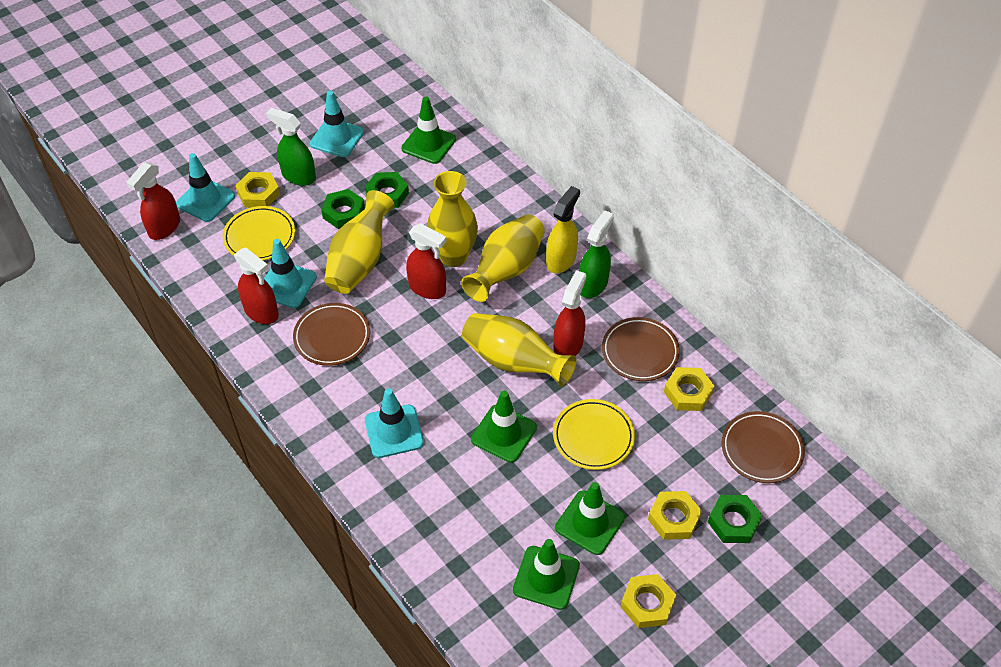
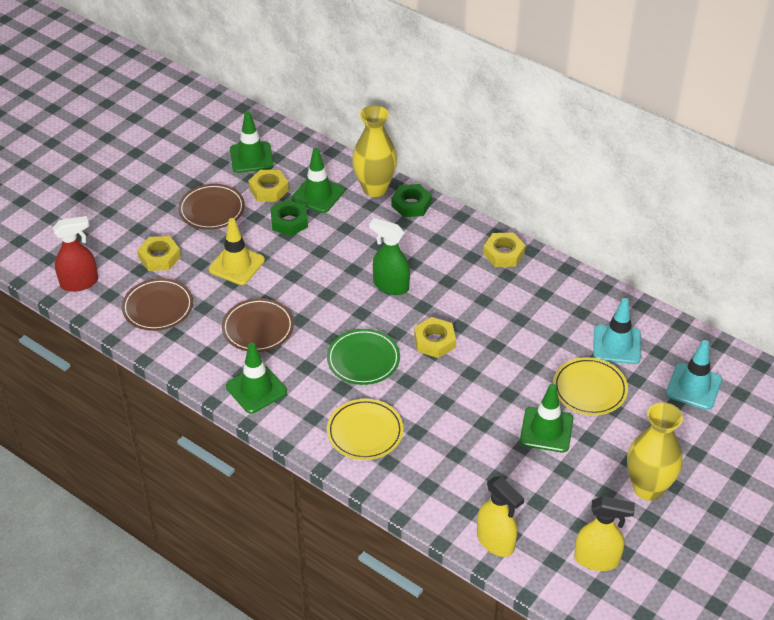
green nut: [321,189,365,229] [365,172,409,208] [708,495,763,543] = 3 -> [270,200,308,236] [391,184,432,217] = 2
green plate: none = 0 -> [327,329,400,385] = 1
green spray bottle: [266,108,316,186] [579,210,614,298] = 2 -> [370,218,410,295] = 1
red spray bottle: [126,162,180,240] [234,247,279,324] [406,223,447,299] [554,270,586,356] = 4 -> [53,216,98,292] = 1
turquoise traffic cone: [176,153,235,222] [264,239,317,308] [310,91,364,157] [365,388,424,458] = 4 -> [593,298,641,364] [666,340,722,410] = 2
yellow spray bottle: [546,186,580,273] = 1 -> [477,476,524,557] [574,496,635,571] = 2
yellow traffic cone: none = 0 -> [209,218,265,285] = 1
yellow vase: [324,190,395,294] [427,171,478,267] [461,214,545,302] [462,313,577,387] = 4 -> [352,105,397,197] [627,402,683,501] = 2

